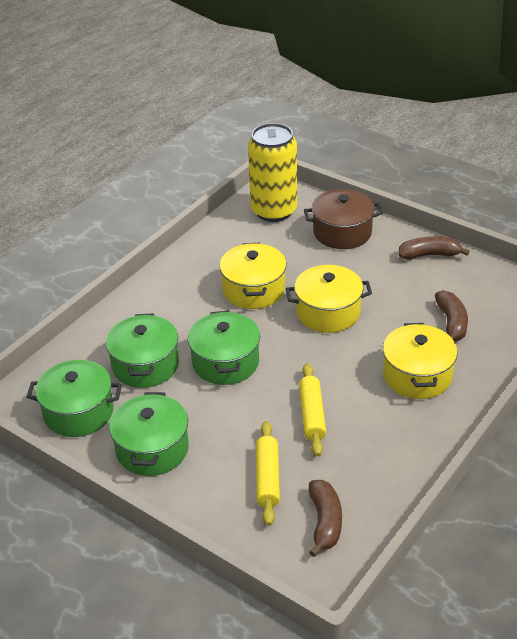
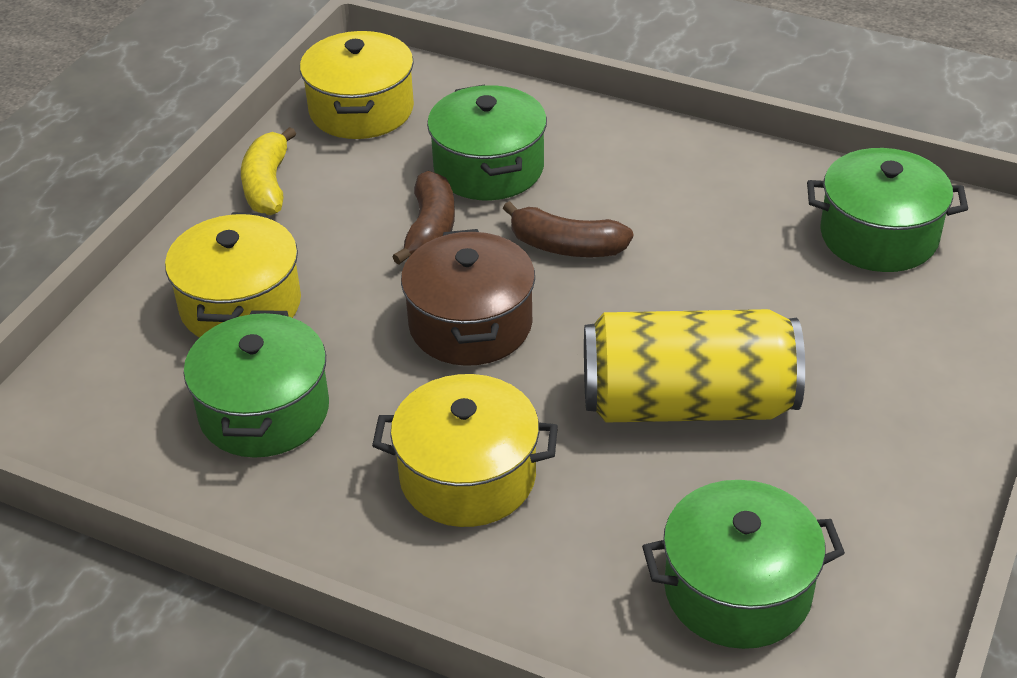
brown banana: [309,480,342,557] [398,236,470,260] [435,290,468,341] = 3 -> [392,171,455,265] [503,201,633,257] = 2
yellow banana: none = 0 -> [241,127,296,215] = 1
yellow rolling pin: [256,421,280,526] [299,363,326,456] = 2 -> none = 0

